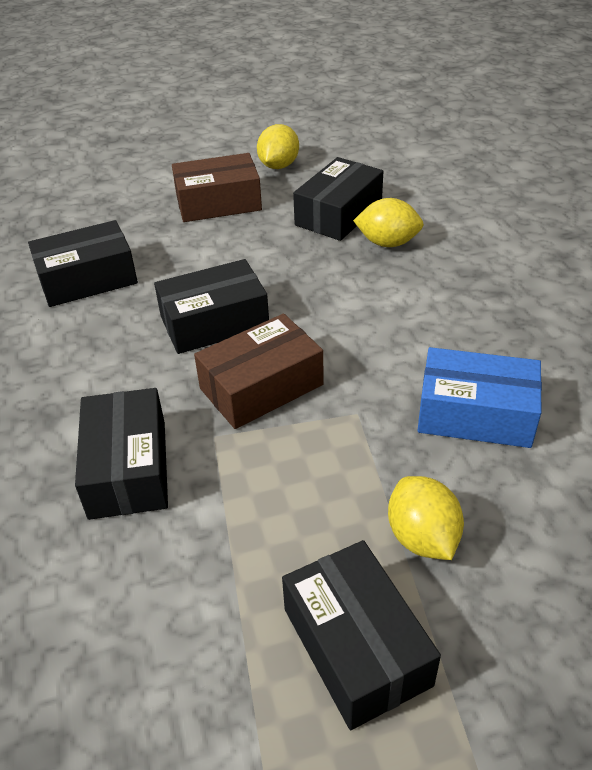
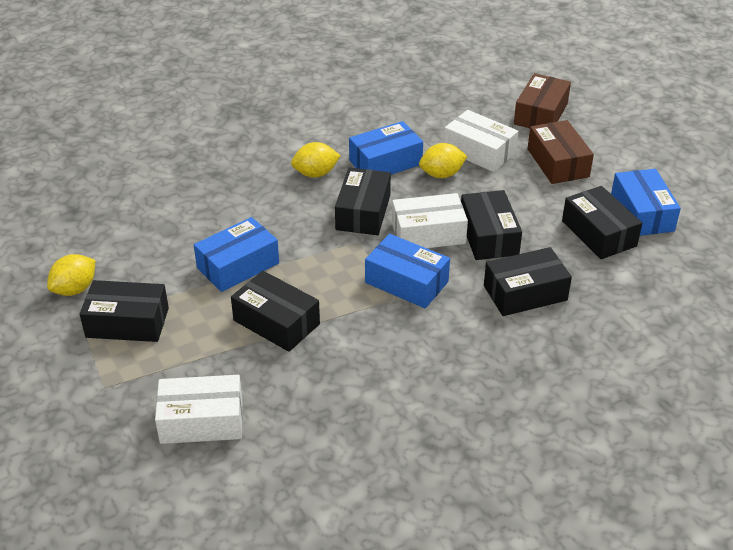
black box: [28,220,138,307] [75,388,168,520] [154,259,269,354] [282,540,441,730] [293,157,383,241] = 5 -> [79,280,169,342] [231,271,320,352] [335,167,391,235] [461,190,522,260] [484,247,572,316] [562,186,642,259] = 6
blue box: [417,347,542,448] = 1 -> [194,217,279,292] [349,121,423,175] [365,234,450,308] [611,169,681,236] = 4
white box: none = 0 -> [155,375,243,444] [392,193,468,248] [444,110,518,172] = 3

